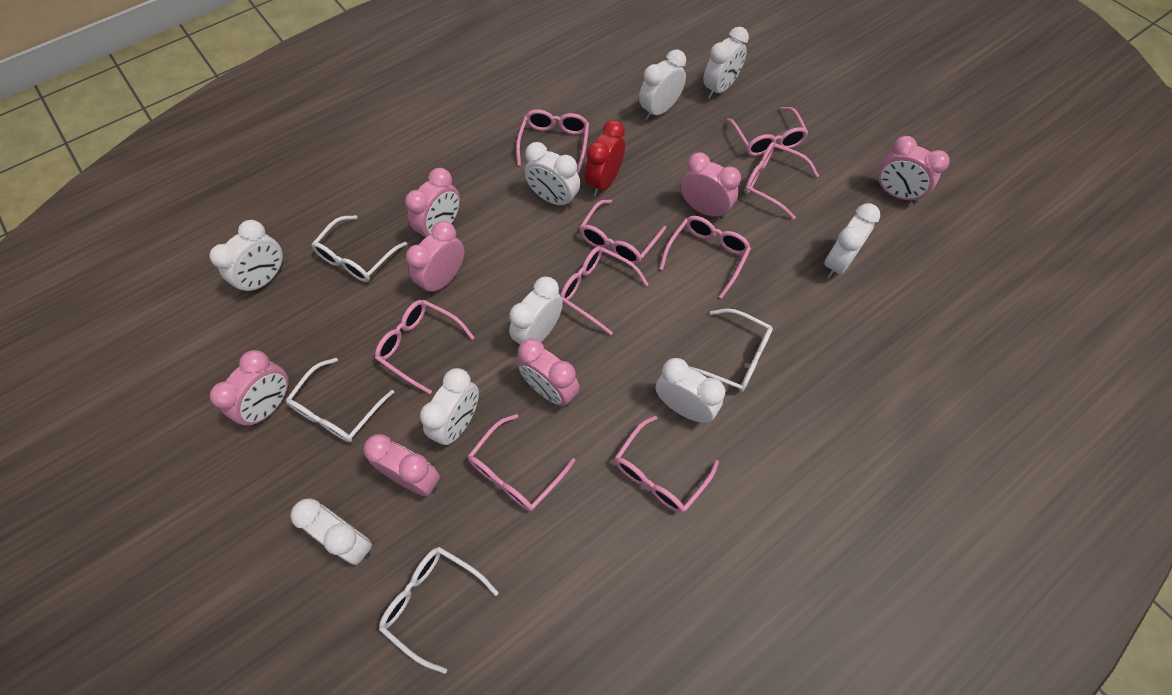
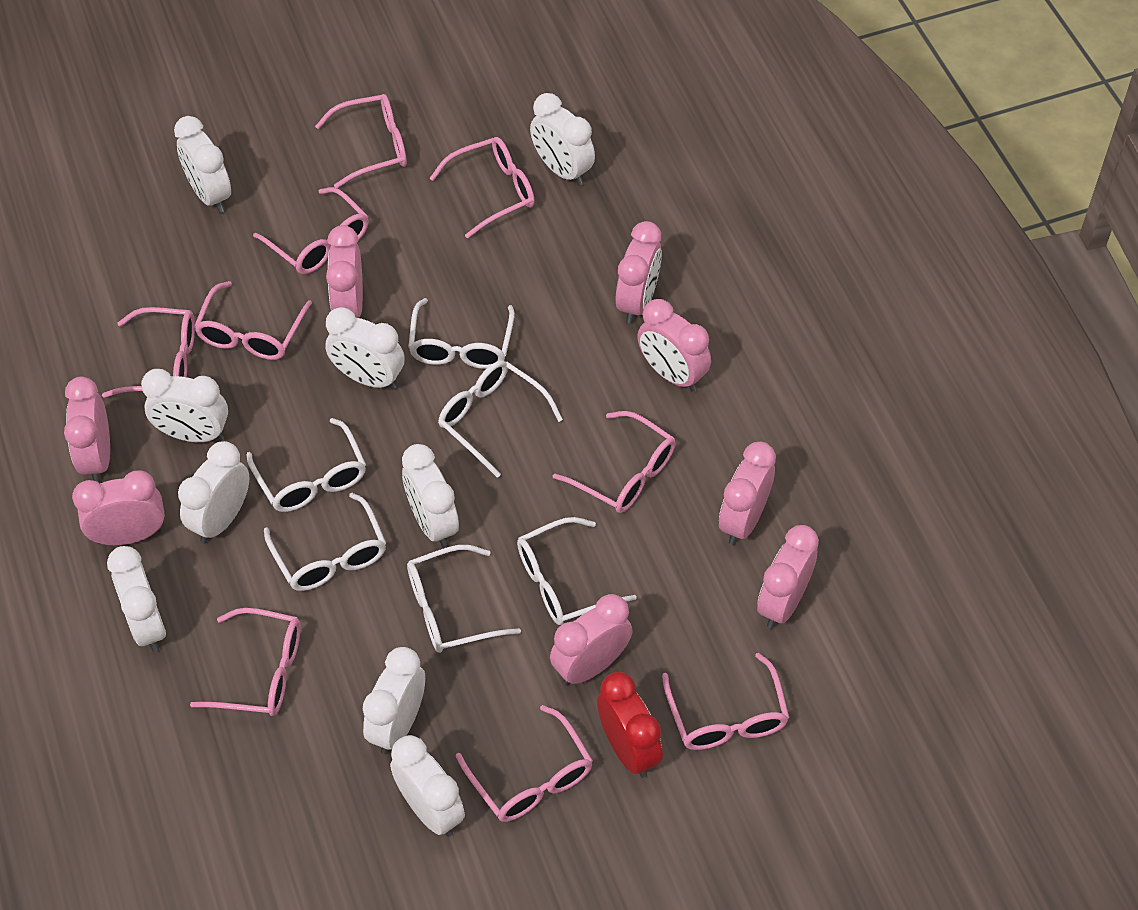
pink clock: [210,350,289,426] [363,434,440,496] [405,168,460,238] [406,221,464,295] [517,338,580,406] [681,152,741,219] [876,136,950,204] = 7 -> [64,377,110,483] [72,470,165,545] [326,225,363,318] [550,594,633,686] [616,221,662,324] [637,299,711,392] [719,441,776,545] [757,525,819,629] = 8
white glasses: [286,358,394,442] [311,215,407,282] [379,547,498,674] [689,309,773,392] = 4 -> [247,418,366,512] [264,493,386,591] [407,545,521,653] [408,298,515,369] [438,360,563,478] [517,517,637,625] = 6

